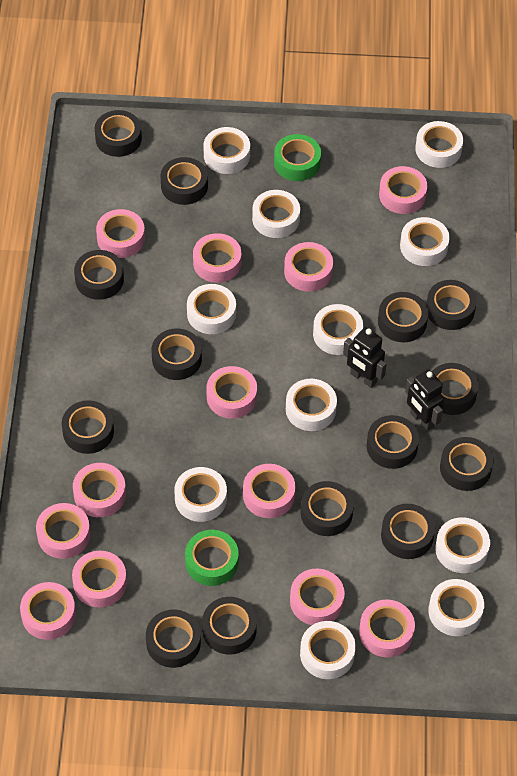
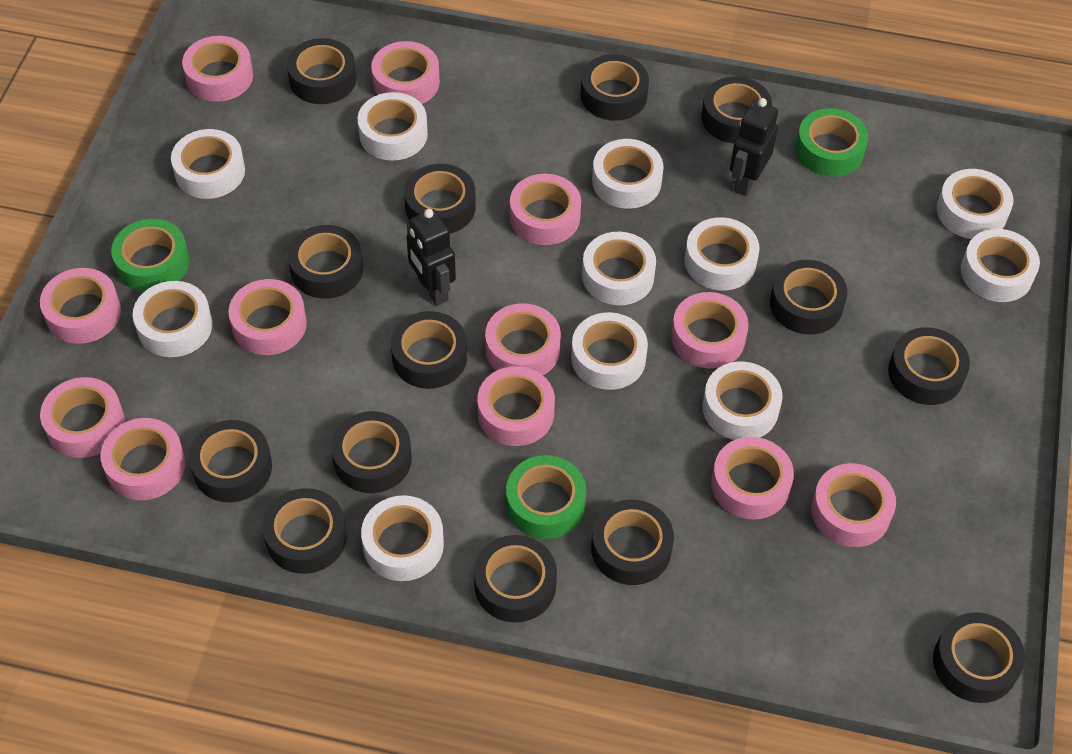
green tape: [185,530,239,586] [274,134,321,181] = 2 -> [111,219,189,292] [506,455,586,539] [796,108,868,177] = 3

